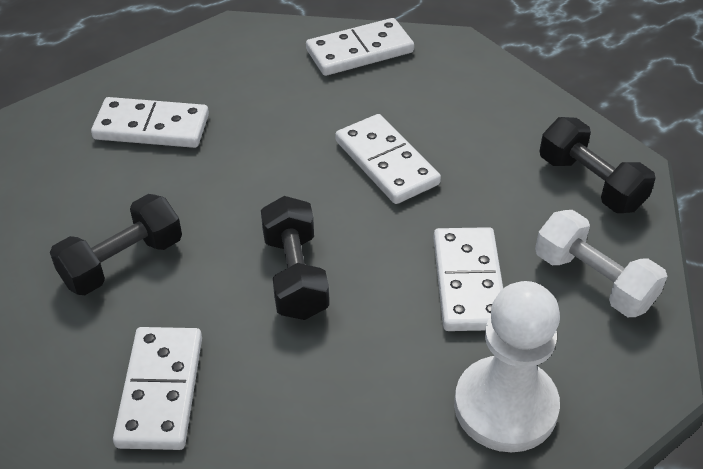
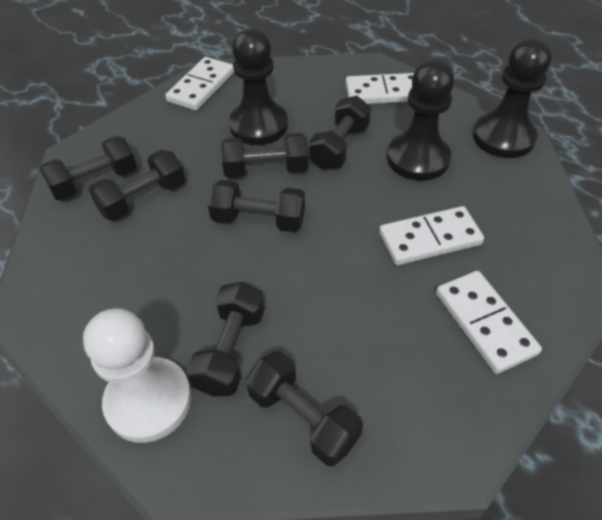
black dumbbell: [50,194,182,295] [261,196,329,320] [540,117,656,213] = 3 -> [39,136,137,201] [89,150,185,221] [186,282,264,397] [208,180,305,232] [221,133,308,178] [246,351,363,466] [309,96,371,170] = 7
black pawn: none = 0 -> [229,29,288,145] [387,60,454,181] [473,39,551,158] = 3
white domino: [91,97,209,148] [113,327,202,450] [306,18,414,76] [335,114,441,204] [433,227,503,331] = 5 -> [165,57,234,111] [346,73,414,104] [379,206,484,265] [436,271,542,374] = 4
white dumbbell: [535,210,667,317] = 1 -> none = 0

